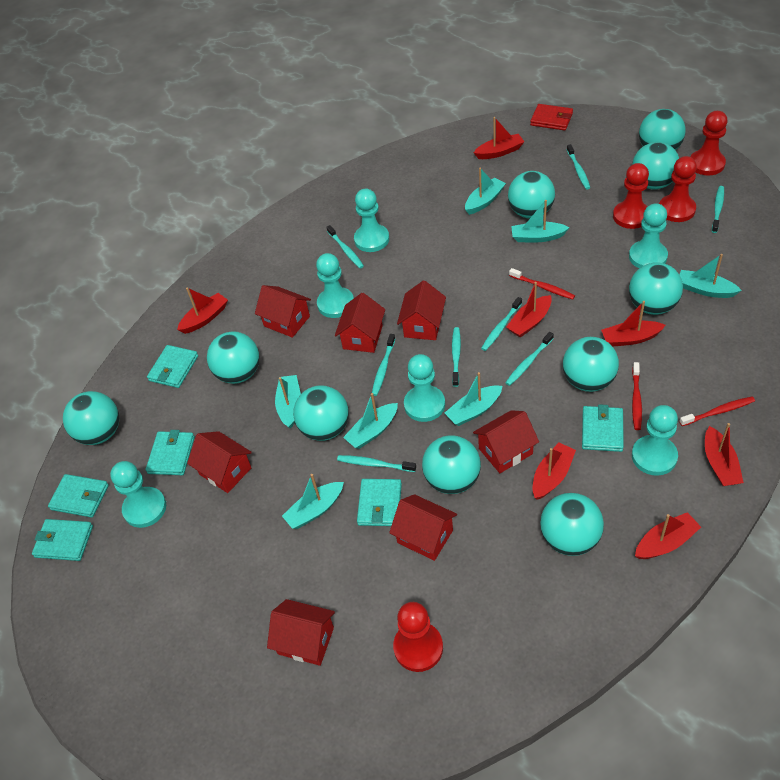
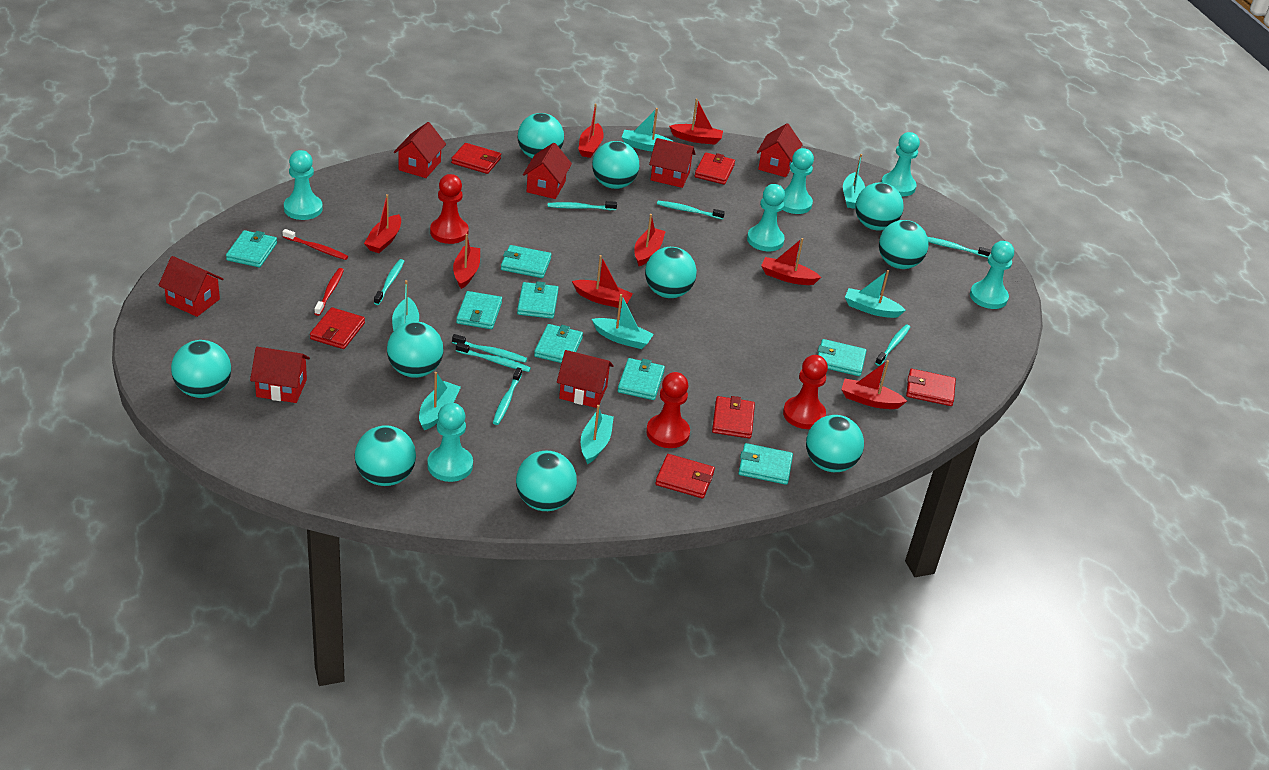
red boat: [177,287,228,334] [473,117,524,159] [506,282,552,338] [533,443,576,500] [601,301,666,347] [635,512,701,559] [705,423,744,486] = 7 -> [364,194,401,253] [453,234,480,289] [572,255,633,308] [578,104,604,158] [634,214,666,266] [669,99,723,145] [761,238,821,285] [841,360,907,409] = 8
red pawn: [393,602,443,672] [613,163,649,229] [659,156,697,222] [691,111,728,175] = 4 -> [430,174,469,244] [646,372,690,448] [783,355,828,429] = 3
red toothbrush: [509,268,575,300] [632,362,642,430] [679,396,755,426] = 3 -> [282,229,348,260] [314,268,344,316] = 2
red wallet: [530,104,573,130] = 1 -> [310,307,365,349] [451,143,501,174] [655,454,715,498] [694,152,735,185] [712,396,755,439] [906,369,956,406] = 6
turquoise wallet: [32,519,93,561] [48,474,109,518] [146,430,195,475] [147,345,198,388] [357,479,402,526] [582,404,624,452] = 6 -> [226,230,277,267] [456,291,502,329] [501,245,552,278] [517,281,559,319] [534,324,583,363] [618,358,665,400] [738,443,793,485] [818,339,867,376] = 8

